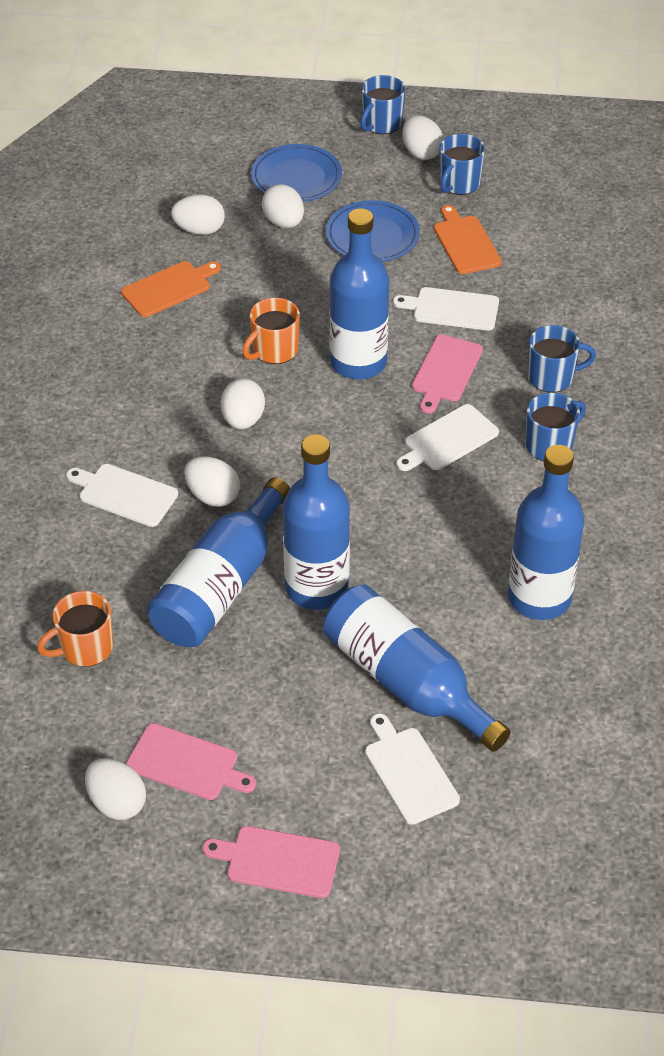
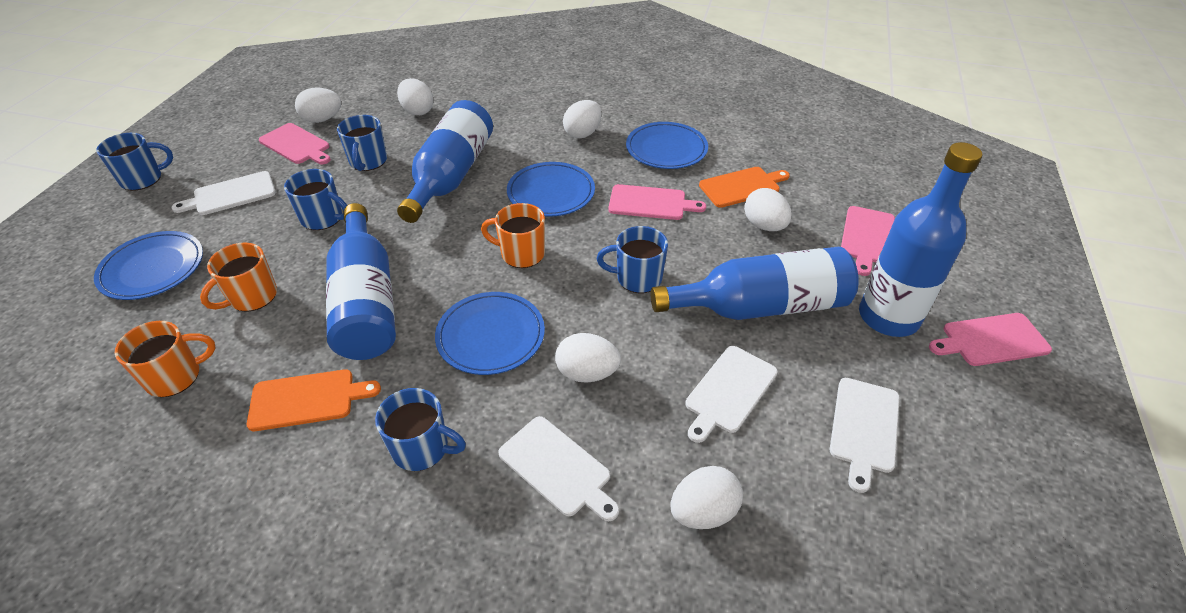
blue bottle: [147,477,290,647] [283,434,350,610] [324,585,511,752] [329,208,390,379] [508,445,585,620] = 5 -> [326,203,396,360] [397,100,493,223] [651,247,859,320] [859,142,982,337] = 4
blue mug: [360,75,406,134] [439,134,485,195] [525,392,586,461] [528,325,596,393] = 4 -> [96,133,173,191] [284,169,347,230] [337,115,387,171] [375,388,466,471] [597,226,668,293] = 5
blue plate: [251,144,342,202] [326,200,420,262] = 2 -> [94,231,203,300] [435,292,545,375] [507,162,595,217] [626,122,708,169] = 4
orange mug: [37,591,113,667] [242,298,300,364] = 2 -> [115,321,216,397] [200,243,277,311] [481,203,545,268] = 3
pink cutting board: [126,723,256,800] [203,826,340,898] [412,335,483,413] = 3 -> [259,123,331,164] [608,184,706,220] [841,206,895,276] [929,313,1052,366] = 4

